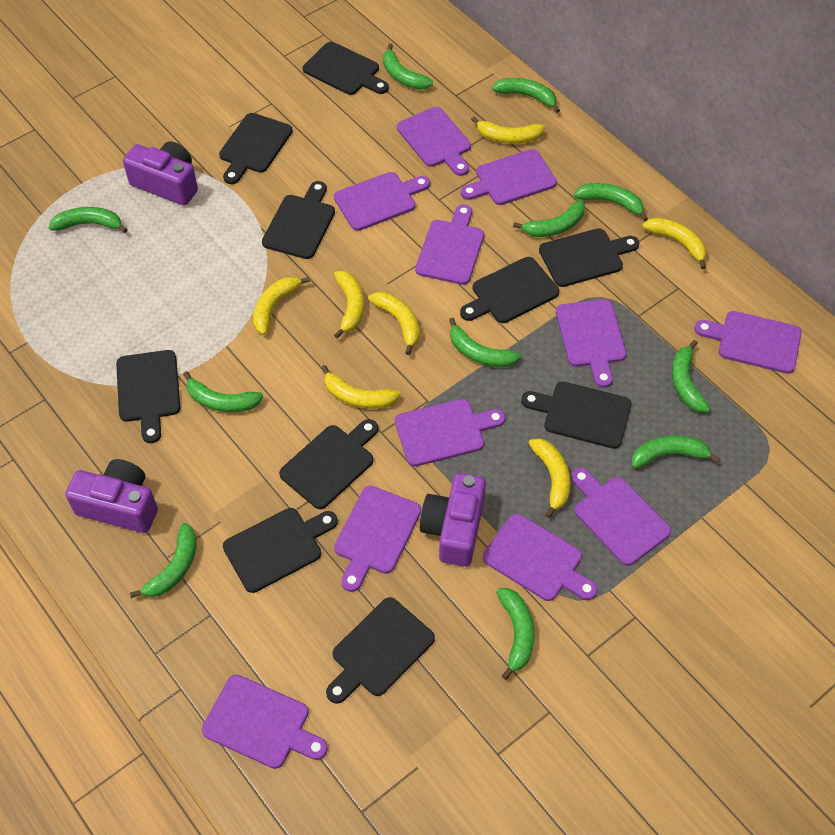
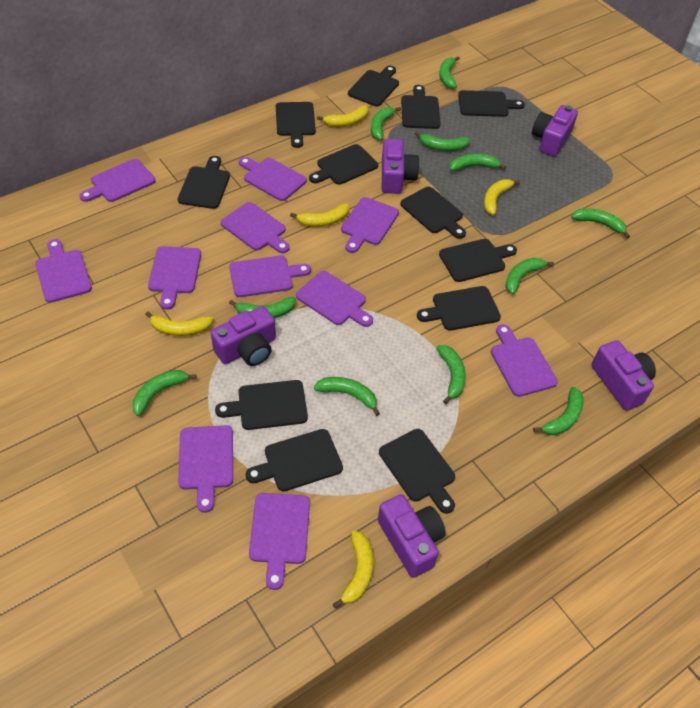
black cutting board: [116,350,180,443] [219,113,293,184] [223,508,338,593] [262,181,335,259] [279,419,378,509] [303,42,389,95] [326,597,435,704] [460,257,559,323] [521,381,632,449] [539,228,639,287] = 10 -> [178,156,230,209] [215,380,308,430] [246,429,343,492] [276,102,316,148] [309,144,378,185] [348,66,399,106] [379,429,455,514] [400,187,466,239] [401,85,441,129] [417,286,501,331] [439,239,517,282] [458,90,525,117] = 12
purple camera: [65,459,158,533] [123,141,198,206] [420,473,486,567] = 3 -> [211,306,276,366] [378,494,446,578] [382,139,420,194] [532,105,578,157] [592,340,656,411] = 5
yellow banana: [253,277,310,335] [321,365,400,409] [334,271,364,338] [368,292,420,355] [471,116,545,144] [529,438,570,518] [642,217,707,269] = 7 -> [145,311,213,336] [290,203,349,227] [317,105,369,127] [333,531,373,609] [484,179,520,215] = 5

